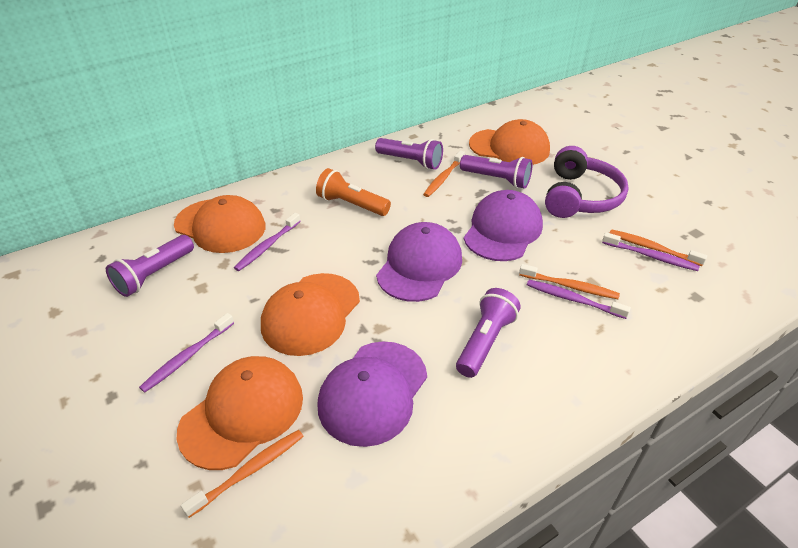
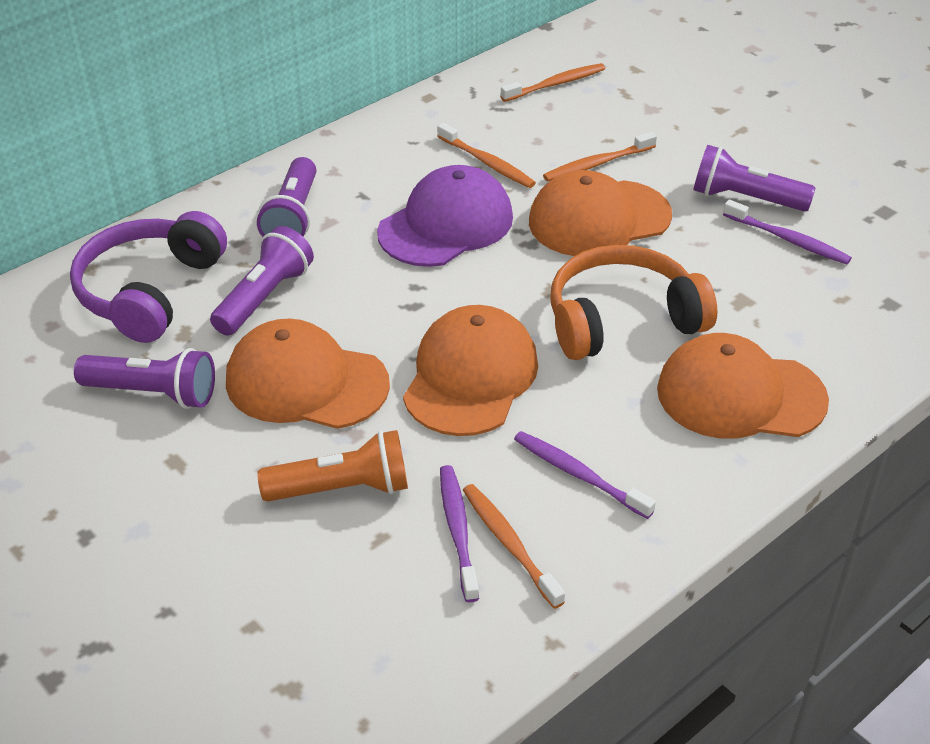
orange headphones: none = 0 -> [550,245,718,360] = 1
purple cap: [317,341,427,447] [376,222,462,302] [464,190,543,261] = 3 -> [377,165,513,267] = 1
purple toothbrush: [139,313,234,392] [234,213,301,271] [527,280,631,319] [602,232,700,271] = 4 -> [440,465,479,602] [514,431,656,519] [723,200,852,264] = 3

